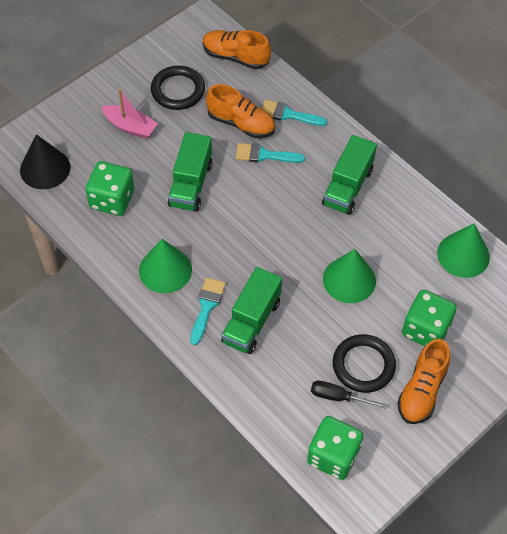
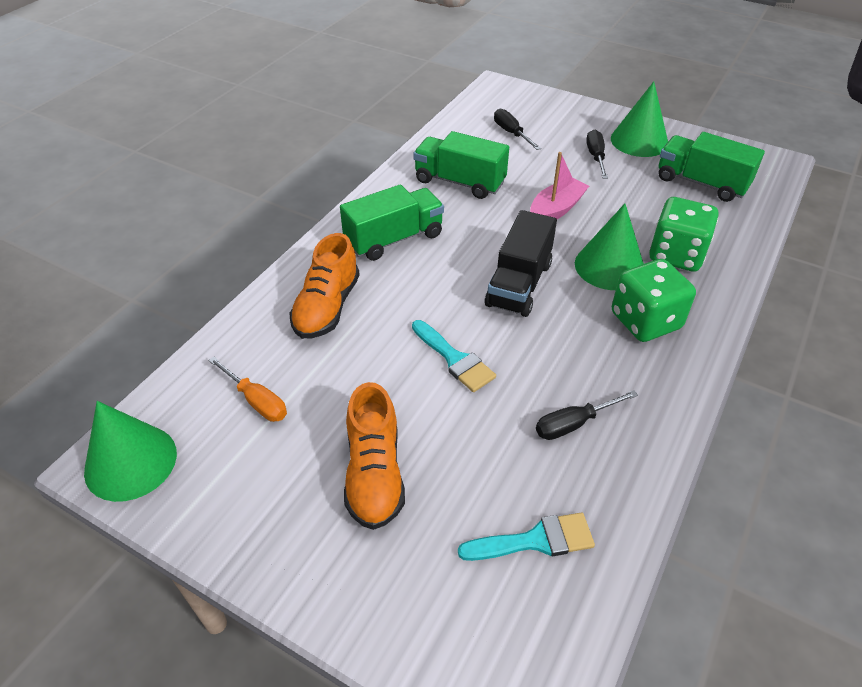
black cone: [20,134,70,189] = 1 -> none = 0
black ring: [151,66,205,110] [333,334,396,393] = 2 -> none = 0
black screwdriver: [311,381,386,408] = 1 -> [494,109,541,150] [536,390,638,440] [586,130,608,179] = 3
black truck: none = 0 -> [485,210,557,317] = 1
green dice: [85,161,134,216] [307,416,364,480] [402,290,457,346] = 3 -> [612,259,696,342] [649,197,718,272] = 2
orange screwdriver: none = 0 -> [208,357,287,422] = 1
orange shoe: [203,30,271,69] [206,84,275,138] [397,339,450,424] = 3 -> [289,233,360,339] [344,382,405,530] = 2
turquoise brush: [190,278,226,345] [235,143,305,163] [261,100,327,126] = 3 -> [412,320,496,392] [458,512,595,561] = 2

